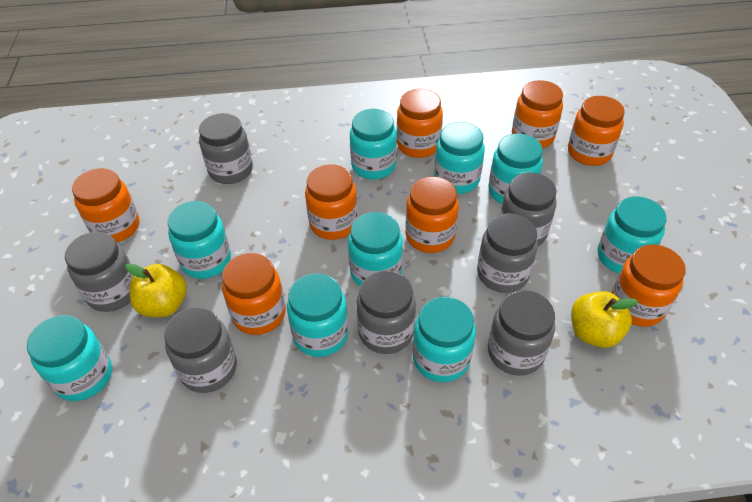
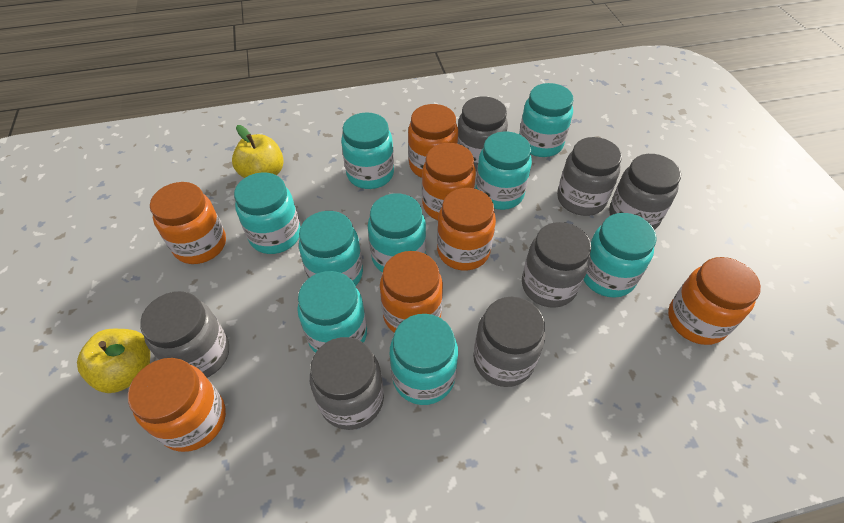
orange jar: [72,168,140,242] [222,253,286,335] [305,164,358,240] [397,89,443,158] [405,176,459,253] [512,80,563,148] [568,96,625,166] [612,244,686,327] = 8 -> [128,358,226,452] [150,182,226,264] [380,251,443,332] [408,104,458,178] [422,143,476,220] [437,188,496,271] [668,257,761,345] = 7

